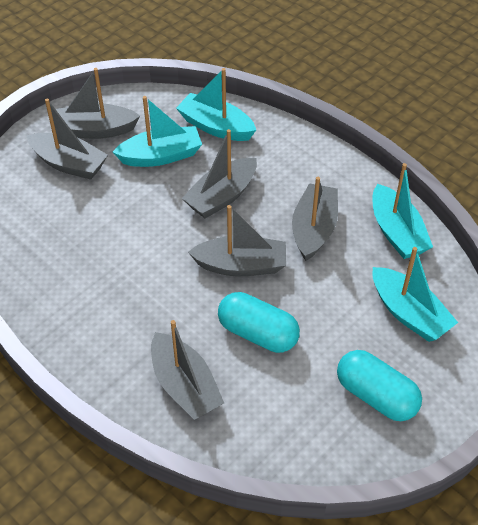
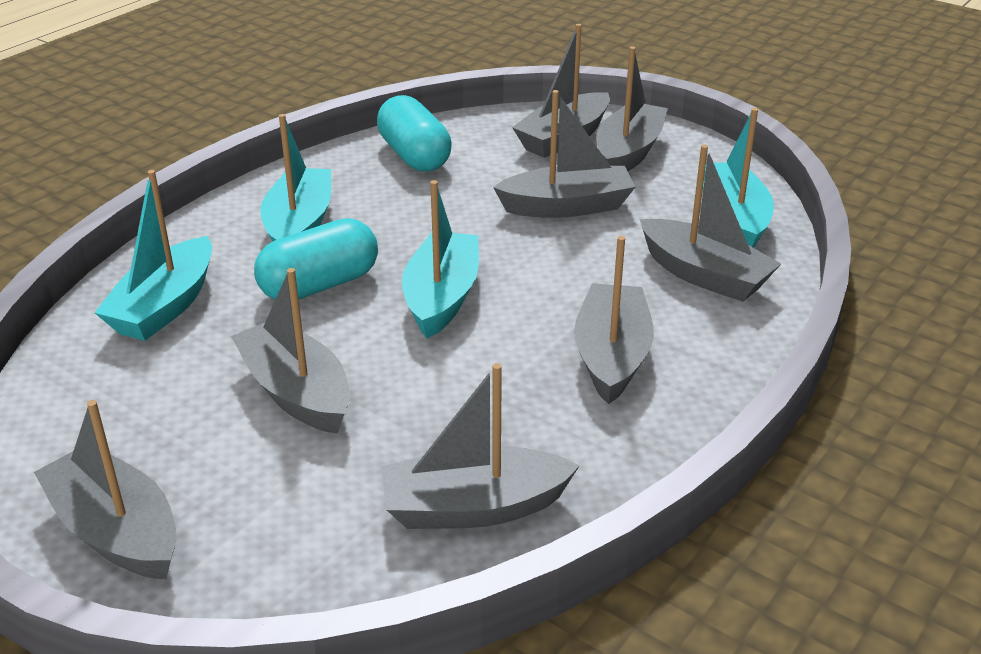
grey boat: [26,98,108,180] [56,68,140,139] [151,320,224,420] [182,129,257,218] [188,205,286,276] [292,177,338,261] = 6 -> [34,400,177,579] [231,268,350,434] [381,363,579,529] [493,90,636,218] [512,24,610,158] [574,236,654,404] [596,46,668,171] [640,145,781,302] = 8

